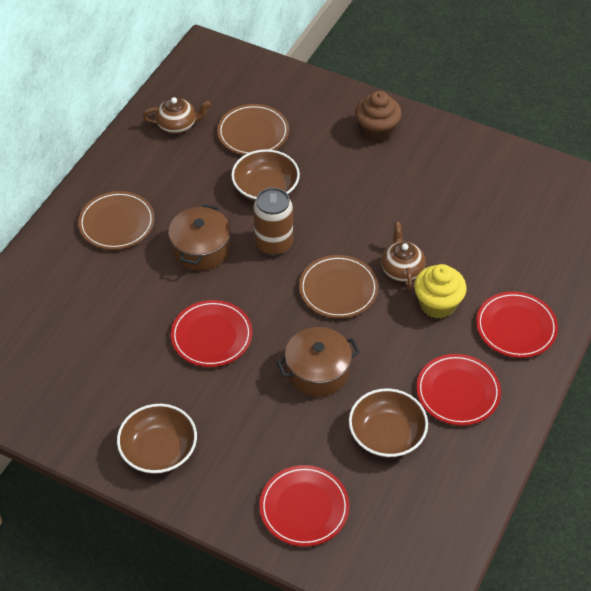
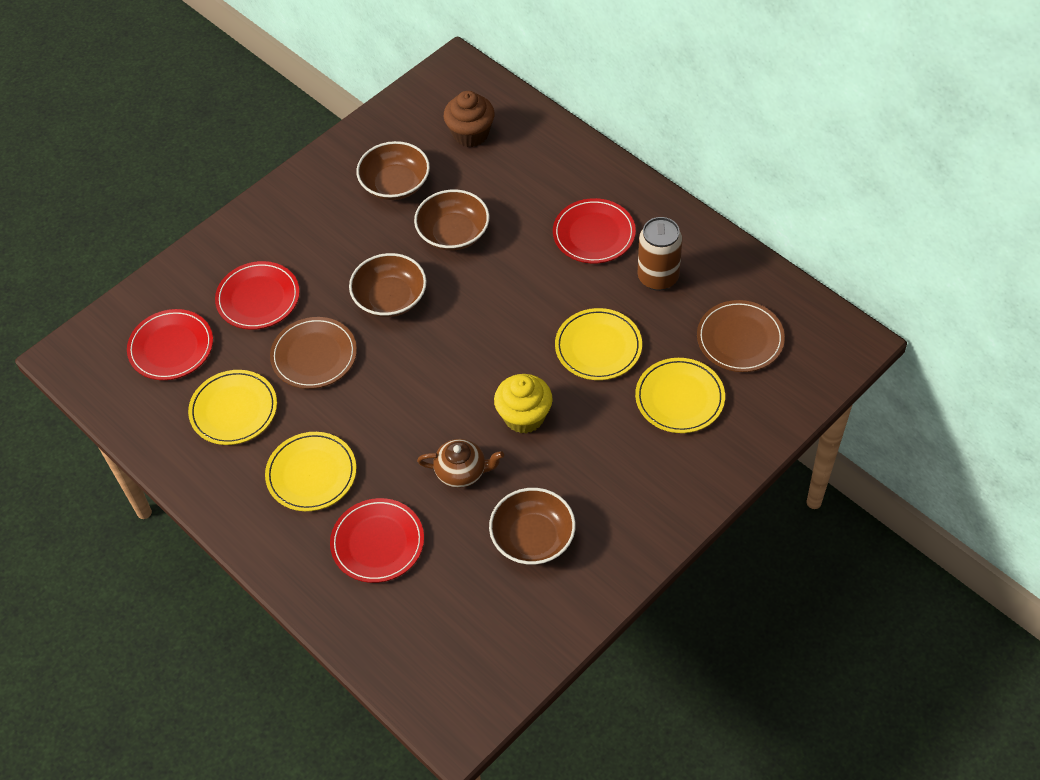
brown bowl: [117,404,197,474] [231,149,300,201] [349,388,428,458] = 3 -> [349,253,427,317] [356,141,430,200] [414,189,489,251] [489,488,576,565] = 4
brown plate: [78,191,155,250] [217,104,289,155] [299,255,379,318] = 3 -> [270,317,357,389] [697,300,785,372] = 2
brown pot: [168,204,231,271] [277,327,360,397] = 2 -> none = 0
brown teapot: [143,97,211,134] [381,222,426,290] = 2 -> [417,439,504,488] = 1
yellow plate: none = 0 -> [188,370,277,445] [265,432,356,511] [555,308,642,380] [635,358,725,433] = 4

